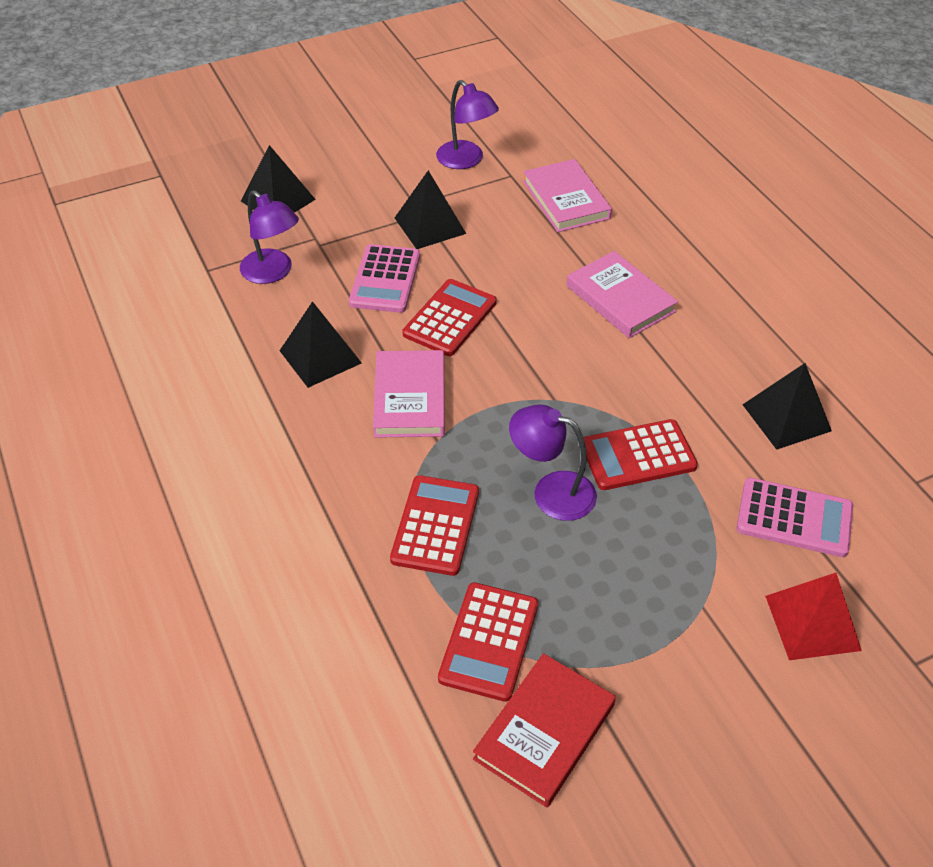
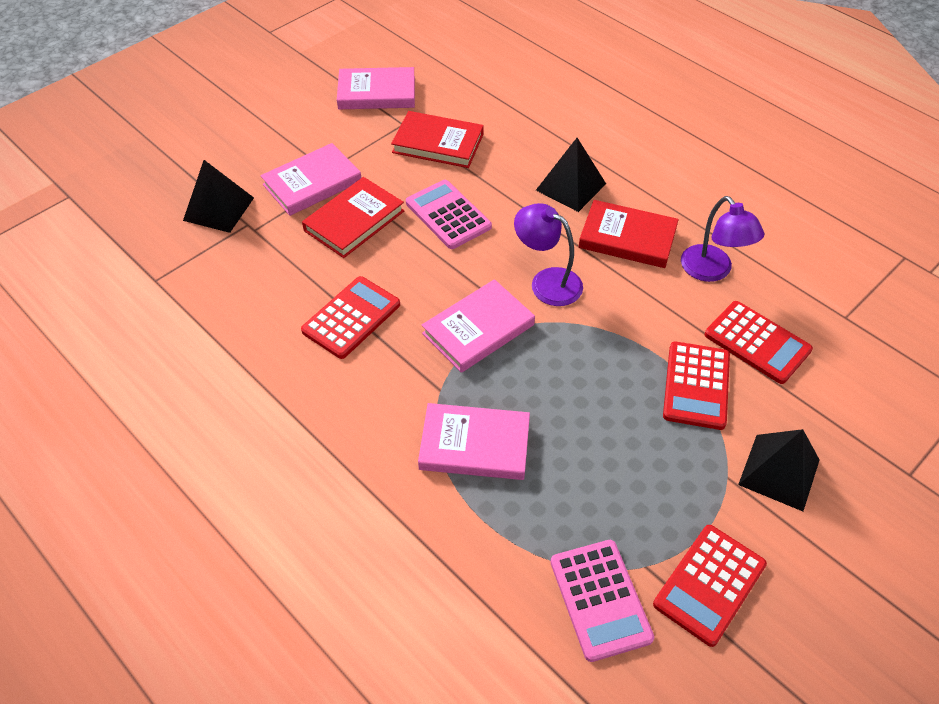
black pyramid: [241,145,316,213] [280,301,362,388] [395,170,466,249] [742,363,832,450] = 4 -> [183,160,254,233] [536,138,606,212] [738,429,820,511] = 3
pink book: [373,350,445,438] [523,159,612,232] [567,251,678,338] = 3 -> [261,143,361,216] [337,67,415,109] [418,403,530,480] [422,279,535,373] = 4
purple lamp: [240,190,299,284] [436,80,499,169] [509,404,597,521] = 3 -> [514,203,583,306] [681,196,764,282] = 2
red book: [473,653,616,808] = 1 -> [302,177,404,258] [391,111,484,168] [579,200,679,268] = 3
red pyramid: [765,573,862,660] = 1 -> none = 0

